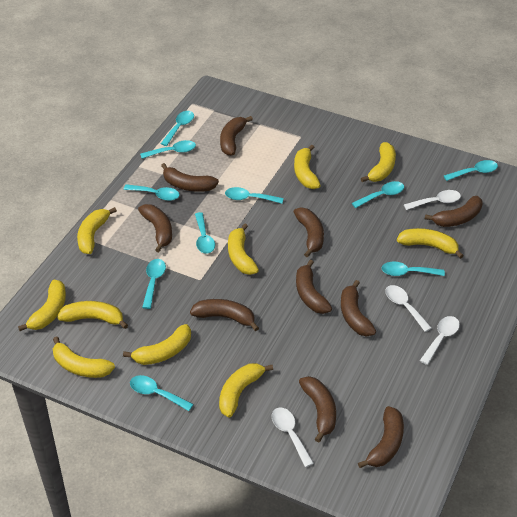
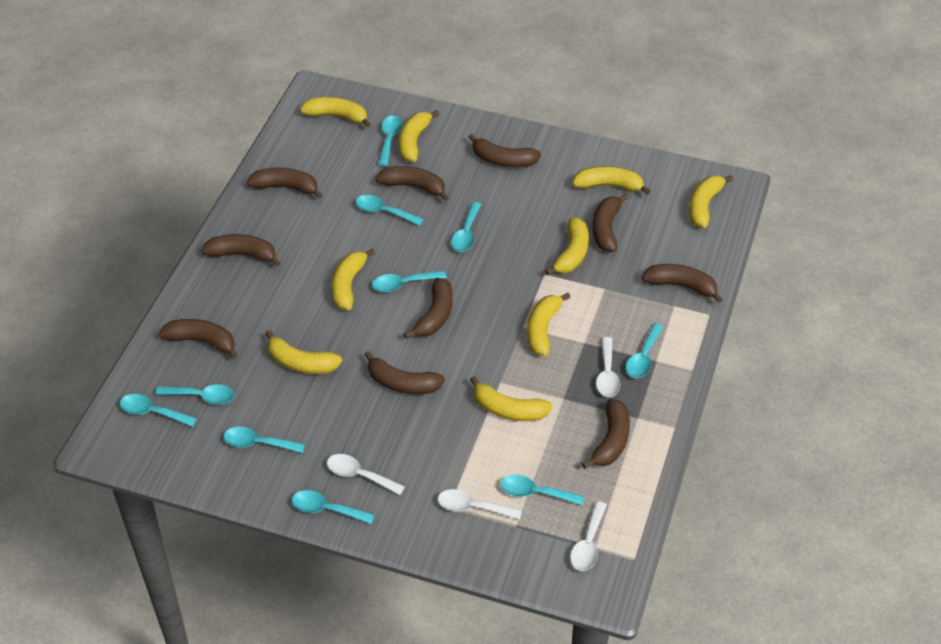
yellow banana: [18,280,66,331] [53,336,115,378] [57,301,128,329] [77,207,117,254] [123,324,191,365] [219,363,273,418] [228,223,259,275] [294,145,321,189] [361,142,396,182] [397,228,464,259] = 10 -> [265,330,342,374] [300,97,371,128] [331,248,375,310] [398,110,439,162] [470,376,552,421] [527,293,571,356] [545,217,589,275] [572,166,651,195] [689,175,733,228] = 9

